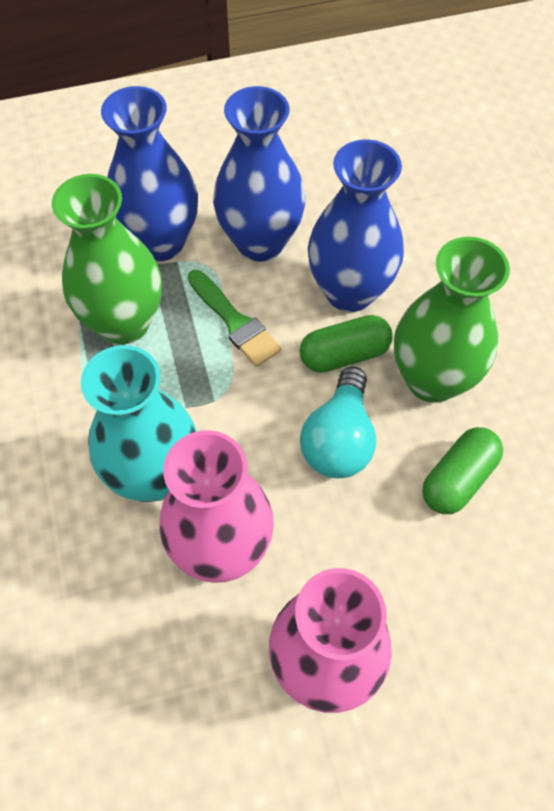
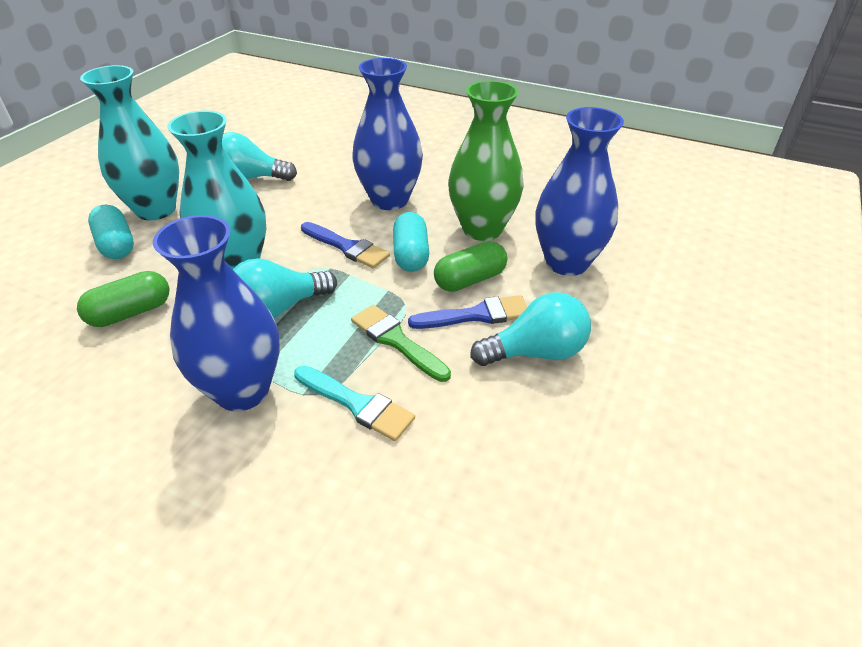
blue brush: none = 0 -> [301,222,390,269] [408,295,527,329] = 2
green vase: [52,174,162,344] [394,237,510,403] = 2 -> [448,81,524,241] = 1
pink vase: [159,430,274,583] [269,568,392,713] = 2 -> none = 0
turquoise brush: none = 0 -> [294,365,415,441] = 1
turquoise capsule: none = 0 -> [88,205,134,259] [393,212,429,272] = 2
turquoise light bulb: [300,366,376,478] = 1 -> [222,132,297,181] [233,258,337,318] [470,292,591,366] = 3
turquoise vase: [81,345,197,502] = 1 -> [80,65,179,220] [167,111,266,269] = 2

